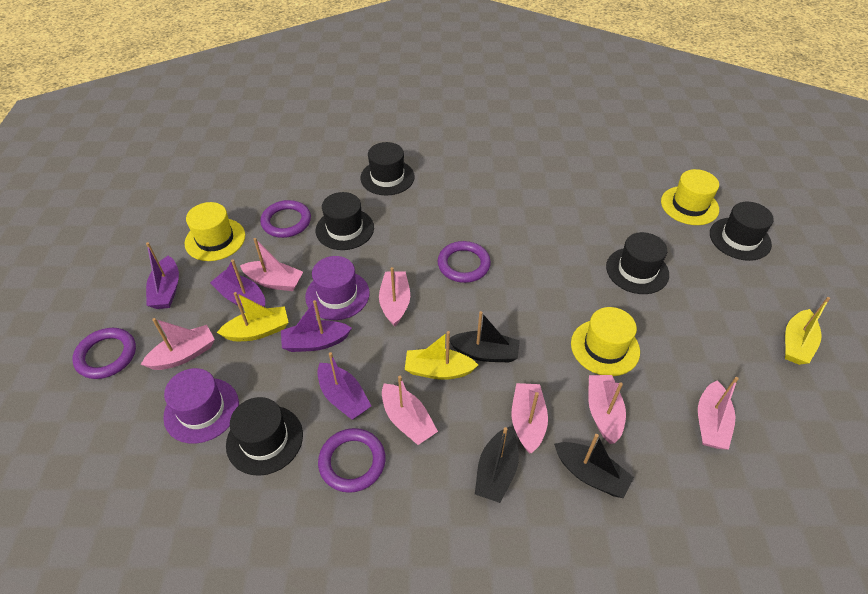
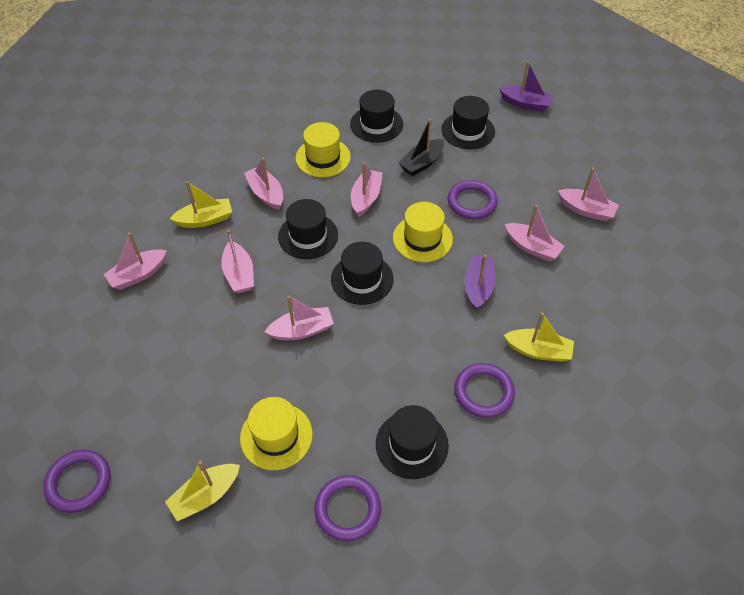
black boat: [450,311,520,363] [475,427,519,503] [554,434,634,498] = 3 -> [399,119,444,176] = 1
purple boat: [146,242,179,309] [210,259,265,308] [281,300,352,352] [317,352,371,420] = 4 -> [465,255,496,310] [499,61,553,112] = 2
purple hat: [163,368,239,444] [305,256,370,320] = 2 -> none = 0

